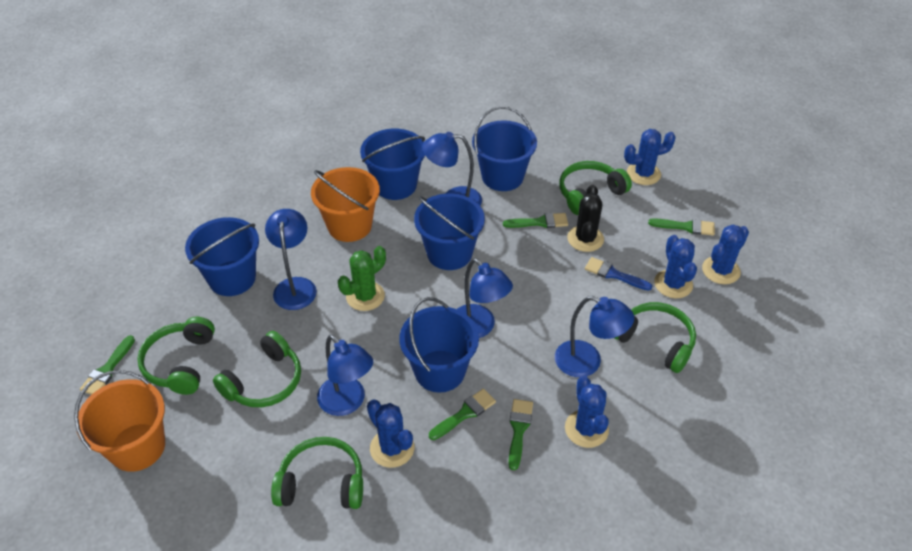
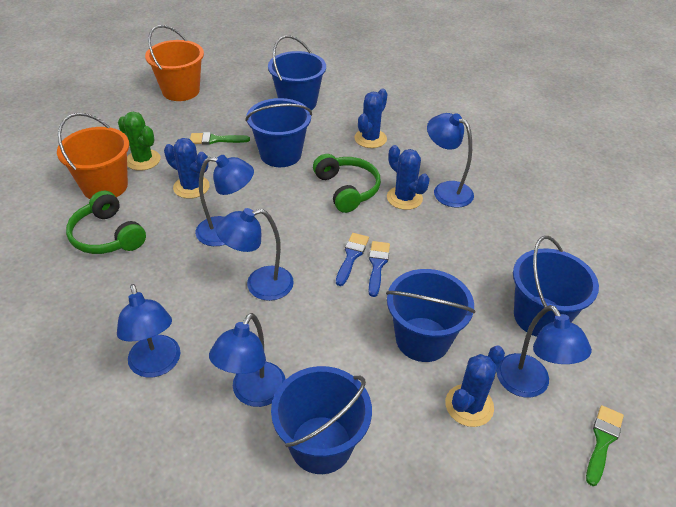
black cactus: [567,185,604,252] = 1 -> none = 0
blue brush: [585,257,652,291] = 1 -> [336,233,369,286] [369,241,390,297] = 2
blue cactus: [367,399,414,468] [565,376,609,448] [624,129,676,185] [654,235,697,298] [702,225,749,284] = 5 -> [164,138,210,199] [354,89,388,148] [387,145,430,210] [445,345,505,427] = 4
blue lamp: [265,209,317,310] [317,335,373,416] [422,132,482,205] [457,258,513,338] [555,296,634,377] = 5 -> [117,284,180,377] [195,155,254,246] [209,313,286,407] [216,208,294,301] [427,113,474,208] [497,305,592,398] = 6
green brush: [80,335,135,395] [429,389,496,440] [503,213,568,228] [509,399,533,470] [648,218,715,236] = 5 -> [190,132,250,145] [586,405,624,486] = 2
green headphones: [137,317,215,395] [213,331,301,407] [271,437,363,509] [559,161,632,215] [615,302,696,373] = 5 -> [66,191,146,254] [313,154,381,213] = 2

